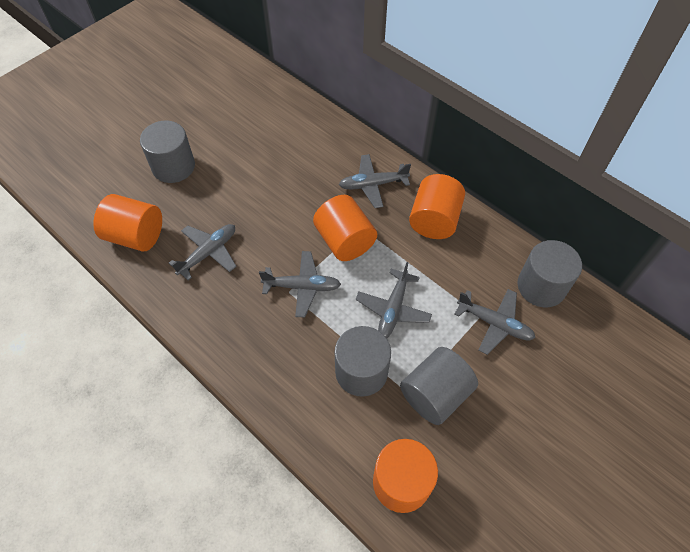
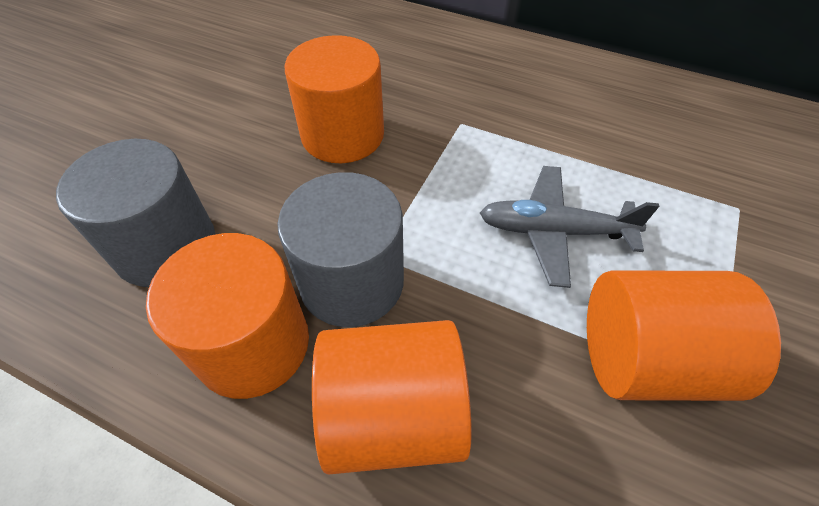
grey cylinder: [140,121,195,183] [335,326,391,397] [400,347,478,425] [518,240,582,307] = 4 -> [56,139,215,287] [277,172,404,327] = 2
grey plane: [169,224,236,281] [259,251,341,317] [339,154,411,208] [356,262,432,338] [454,289,535,355] = 5 -> [480,166,660,288] = 1

